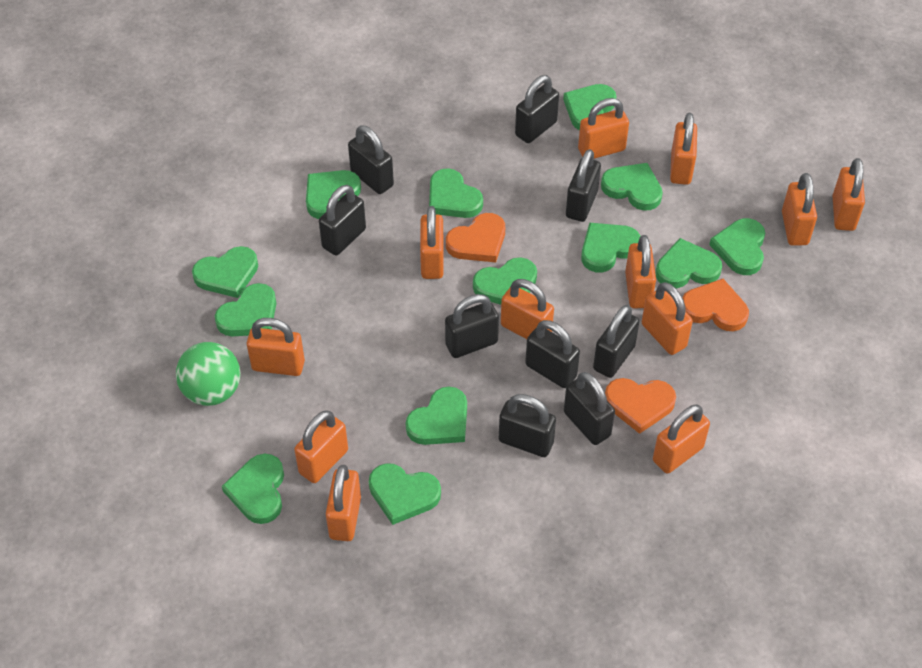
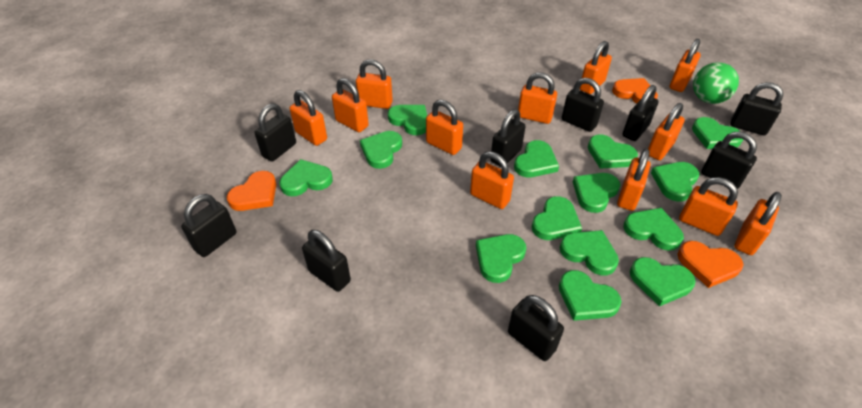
green heart: [192,246,258,298] [215,283,276,336] [222,454,284,524] [306,170,361,219] [369,463,441,525] [405,386,467,445] [429,168,483,218] [473,257,537,305] [563,84,616,130] [581,222,641,272] [601,163,663,211] [655,238,722,288] [709,218,765,275] = 13 -> [279,159,333,196] [360,131,402,169] [388,105,427,135] [476,234,526,283] [514,140,559,177] [532,196,582,240] [559,270,621,321] [560,230,619,275] [573,173,620,213] [588,135,638,169] [623,208,684,251] [630,257,696,306] [651,162,699,201] [692,117,743,149] = 14

